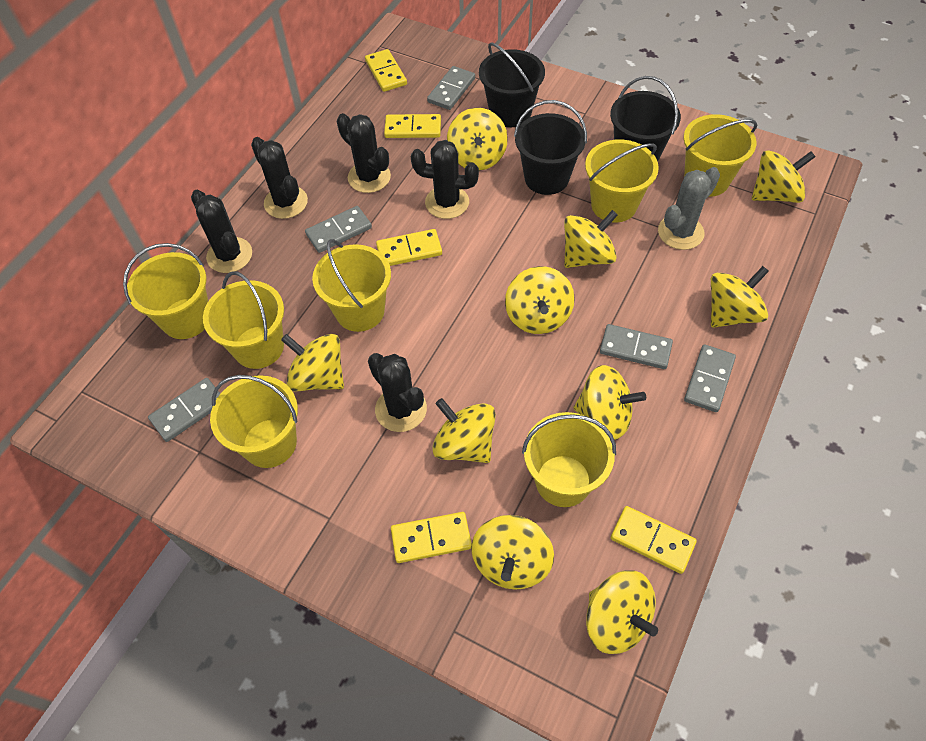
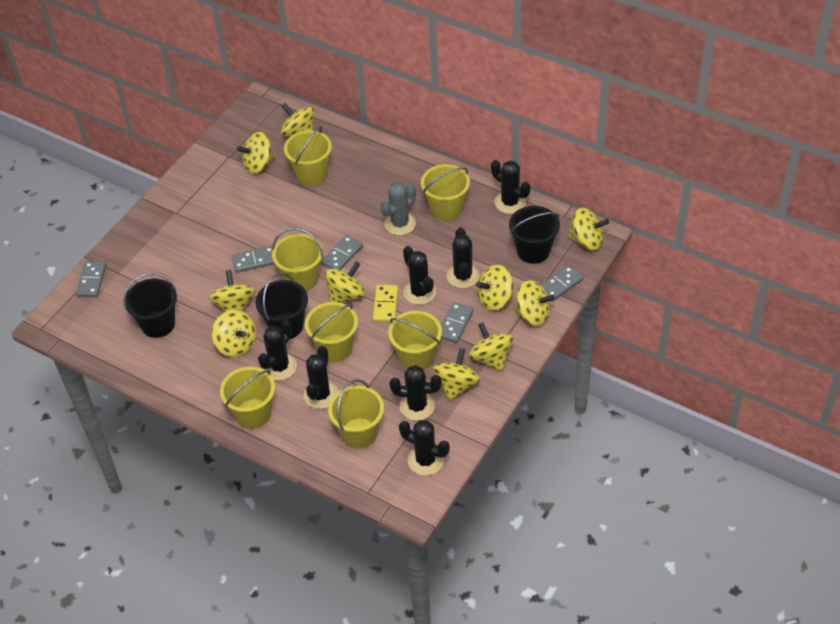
black cactus: [191,190,252,273] [251,137,308,219] [337,113,391,193] [368,353,427,432] [411,140,479,219] = 5 -> [258,320,297,381] [304,346,338,409] [389,365,442,421] [399,420,450,476] [403,246,436,305] [447,228,479,288] [491,160,530,214] = 7
yellow domino: [365,49,407,92] [376,229,442,266] [384,114,441,138] [391,512,472,563] [611,506,697,574] = 5 -> [373,285,398,322] = 1

